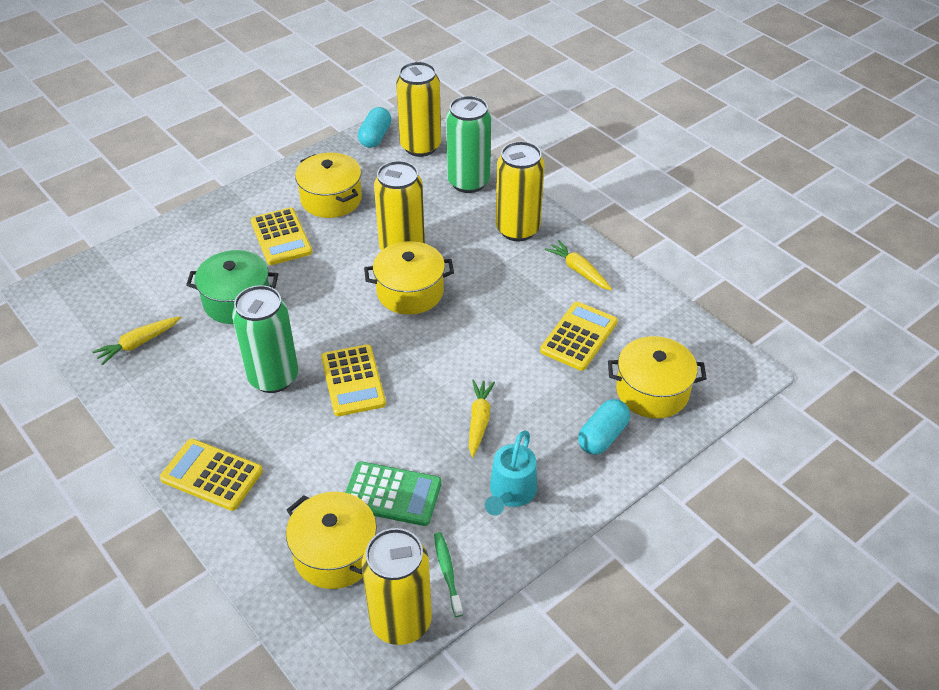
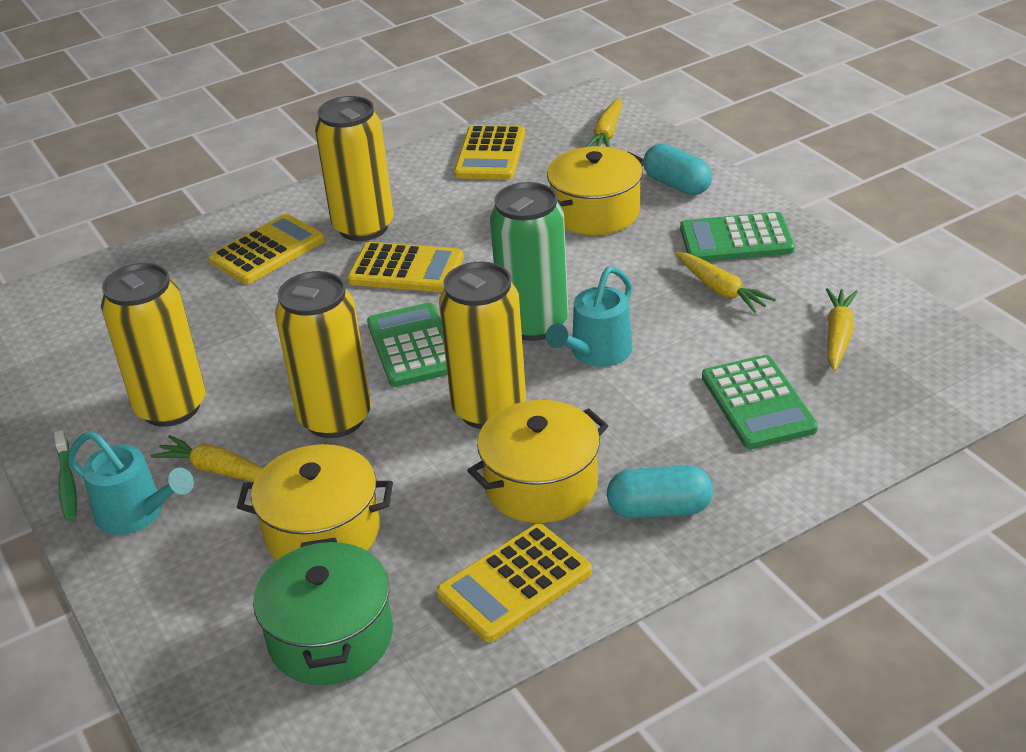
green calculator: [345,461,442,526] = 1 -> [367,303,447,387] [680,212,795,261] [702,355,818,449] = 3
green can: [232,285,298,393] [446,96,491,193] = 2 -> [490,182,568,341] = 1
turquoise watering can: [485,430,537,516] = 1 -> [68,431,194,535] [546,266,633,367] = 2
yellow carrot: [92,316,181,365] [469,379,495,458] [545,240,612,290] = 3 -> [151,435,263,481] [586,98,622,147] [675,252,776,313] [826,288,858,371] = 4
yellow pot: [286,492,377,589] [295,153,362,218] [364,241,454,315] [608,336,707,418] = 4 -> [237,444,393,560] [467,400,608,523] [547,146,646,235] = 3

